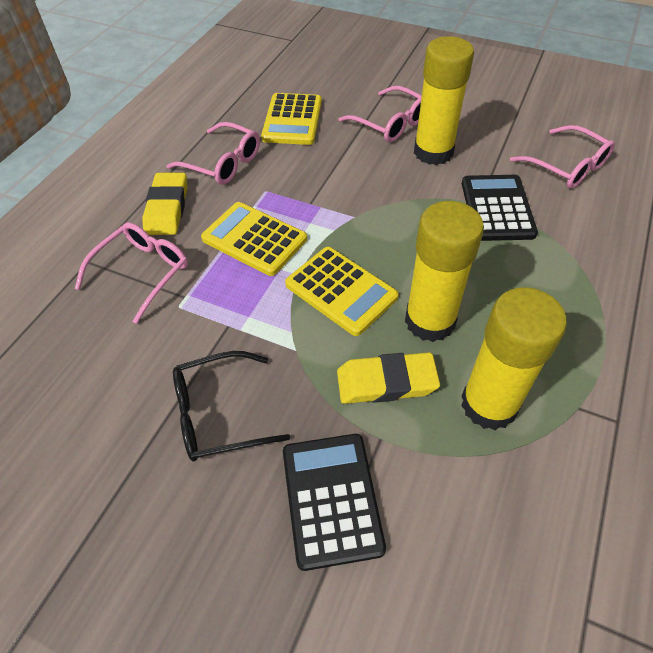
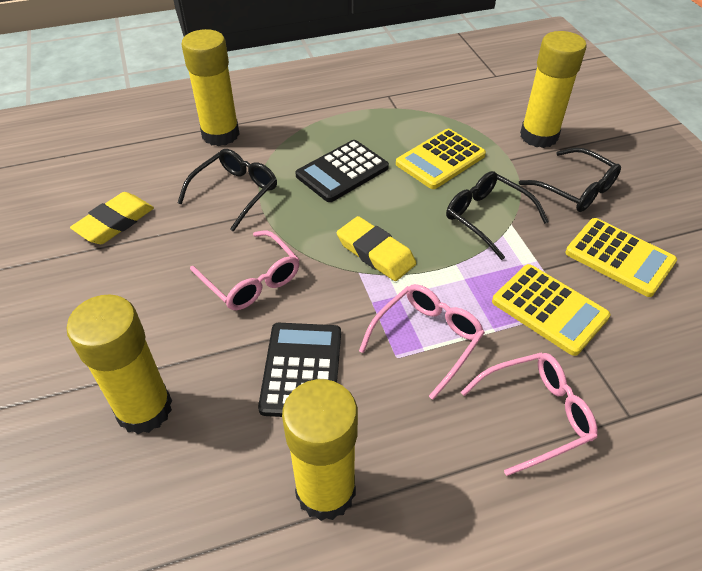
black glasses: [173,351,290,461] = 1 -> [178,149,277,232] [446,171,549,260] [519,148,621,212] = 3
pink glasses: [75,222,188,324] [167,122,260,185] [338,86,422,142] [510,125,615,189] = 4 -> [190,230,300,310] [359,284,485,400] [461,352,598,476] = 3
yellow glue stick: [405,201,484,342] [414,36,474,165] [461,287,567,430] = 3 -> [66,294,172,434] [182,29,240,146] [282,379,358,521] [520,31,587,148] = 4

